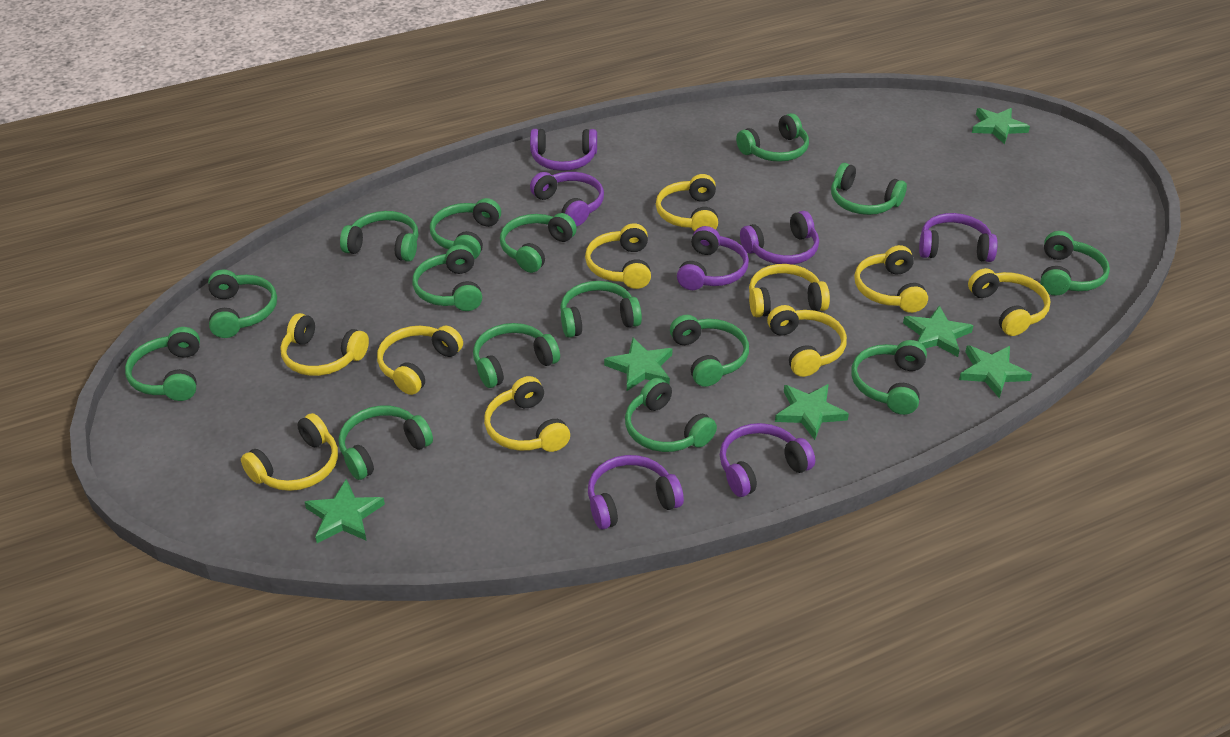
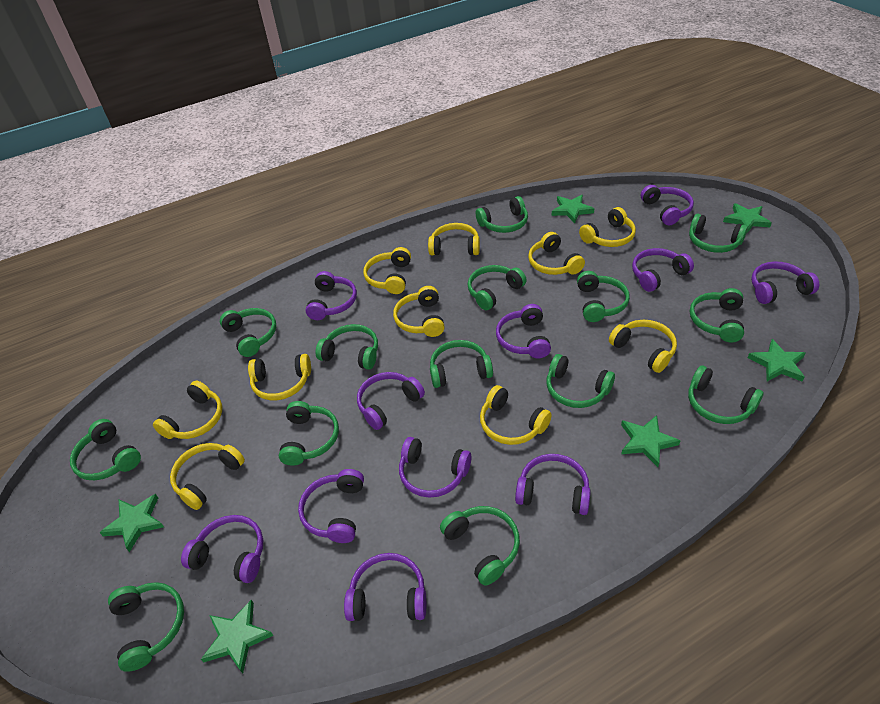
green headphones: [125,327,200,401] [208,270,277,338] [339,406,433,480] [340,211,418,262] [412,245,482,311] [430,198,501,259] [473,323,560,388] [500,213,577,273] [560,281,642,338] [625,378,717,452] [670,315,749,387] [736,113,809,162] [831,163,907,215] [851,340,927,415] [1040,231,1110,296] = 15 -> [70,419,141,480] [108,582,184,672] [220,308,276,357] [279,401,339,466] [316,324,378,370] [430,340,493,388] [440,506,520,586] [468,265,527,310] [476,196,528,233] [547,354,615,408] [577,271,630,322] [688,366,763,424] [689,214,748,253] [690,288,744,343] = 14
purple headphones: [530,129,597,171] [530,172,604,226] [588,455,684,529] [677,226,749,290] [720,423,815,497] [740,211,819,265] [919,213,998,262] = 7 -> [181,515,263,583] [298,469,364,543] [305,271,357,320] [344,553,426,621] [357,372,425,430] [399,437,471,498] [496,304,551,358] [515,454,591,515] [632,248,694,292] [641,185,694,225] [751,261,819,304] = 11

